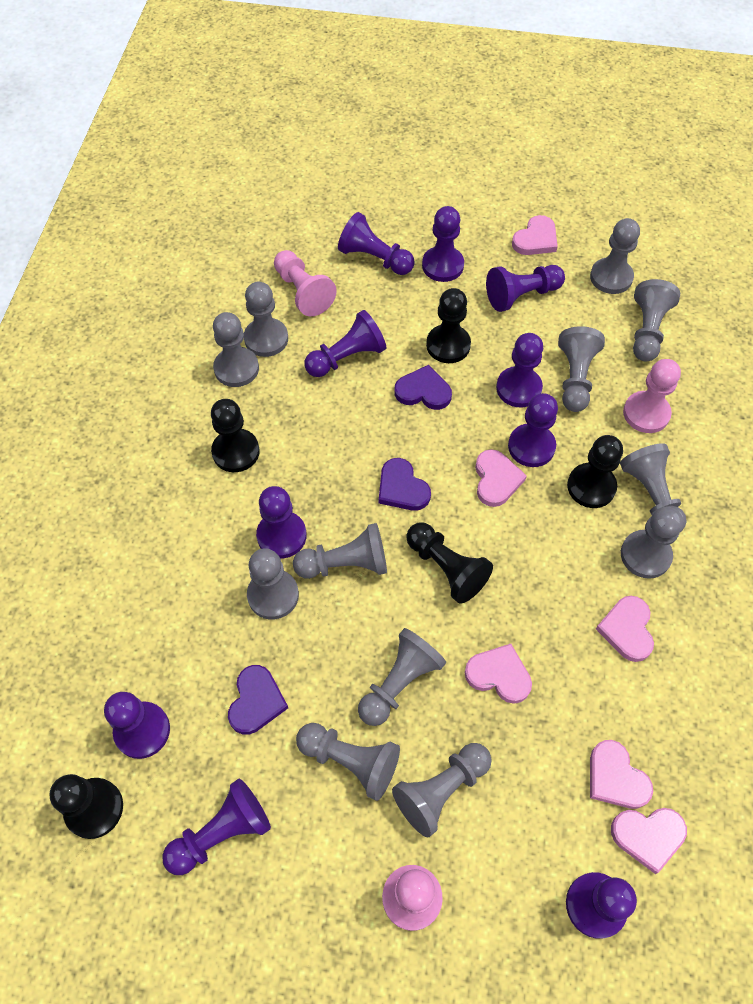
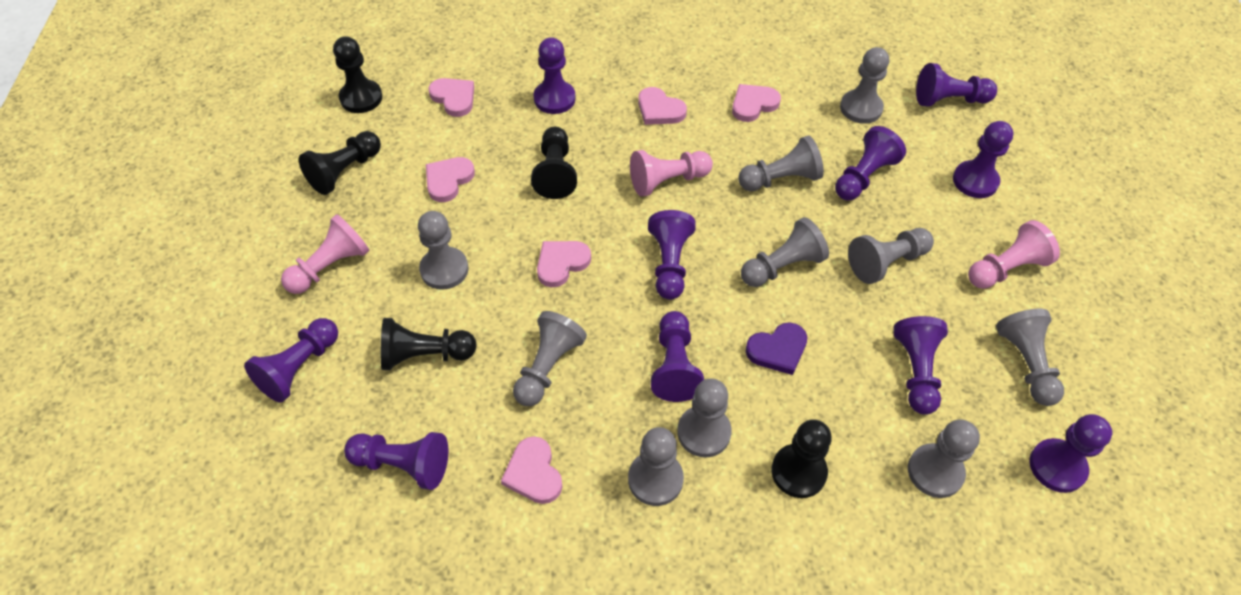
grey pawn: [213,312,259,387] [244,282,288,357] [247,548,299,620] [293,523,387,579] [296,723,400,801] [358,628,446,726] [392,743,492,838] [558,326,605,412] [590,218,640,294] [620,443,687,531] [621,507,683,579] [633,279,680,361] = 12 -> [418,211,469,290] [513,311,587,406] [628,427,684,506] [677,378,732,458] [738,135,824,191] [741,217,829,287] [840,47,889,124] [848,228,934,284] [908,419,980,498] [996,309,1064,406] = 10
purple heart: [228,665,288,735] [379,458,431,511] [395,365,452,410] = 3 -> [746,322,807,375] = 1

